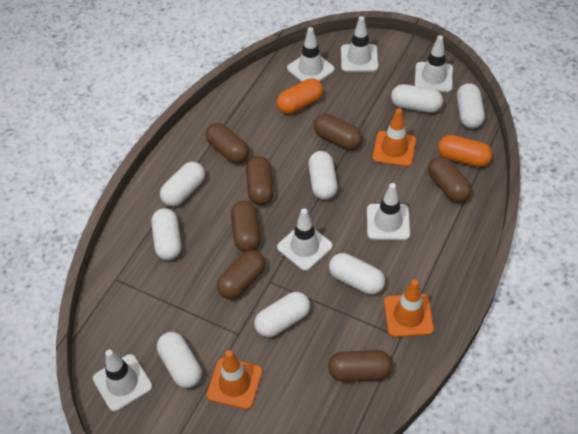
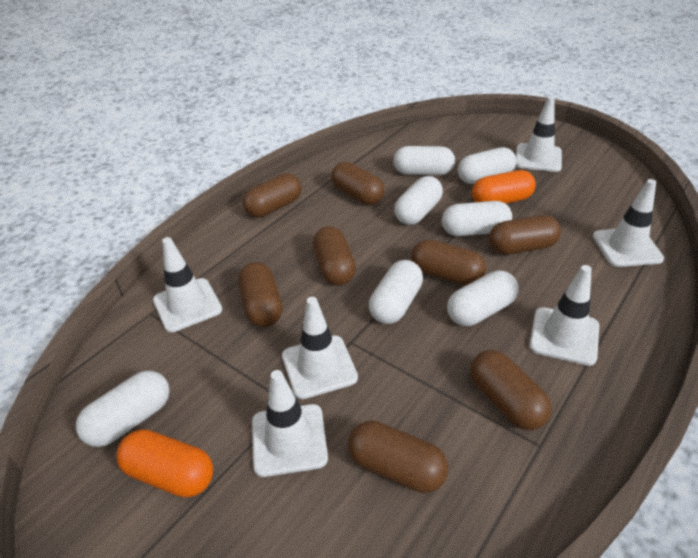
brown capsule: [206,123,249,164] [217,250,266,299] [231,201,260,252] [246,156,274,205] [314,114,363,150] [328,350,392,382] [428,157,472,203] = 7 -> [238,262,283,327] [243,173,301,218] [313,226,356,286] [331,162,384,205] [348,420,449,493] [411,239,486,285] [470,350,552,430] [489,215,561,255] = 8
orange traffic cone: [207,350,262,409] [373,108,416,167] [384,279,434,337] = 3 -> none = 0
white capsule: [151,208,181,260] [157,332,202,388] [160,162,205,207] [254,292,310,337] [308,151,338,200] [329,253,385,295] [391,84,443,113] [457,83,485,129] = 8 -> [76,370,170,447] [369,260,423,324] [393,146,455,175] [394,176,443,225] [442,201,512,236] [447,270,519,326] [458,147,517,184] = 7

